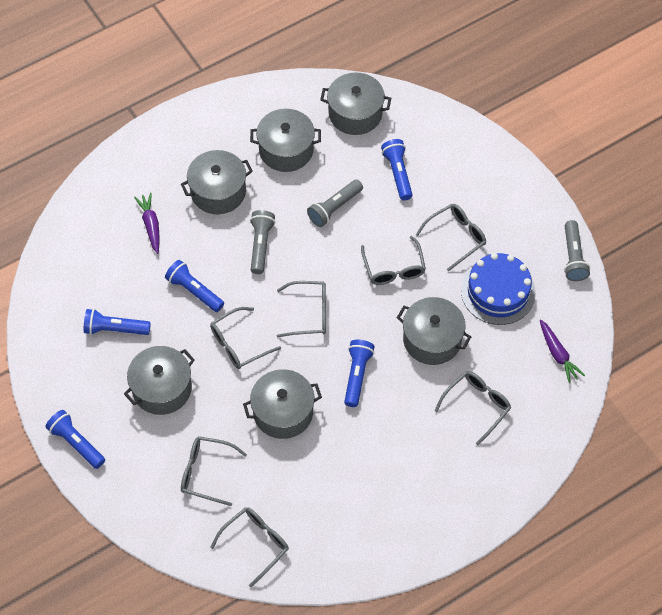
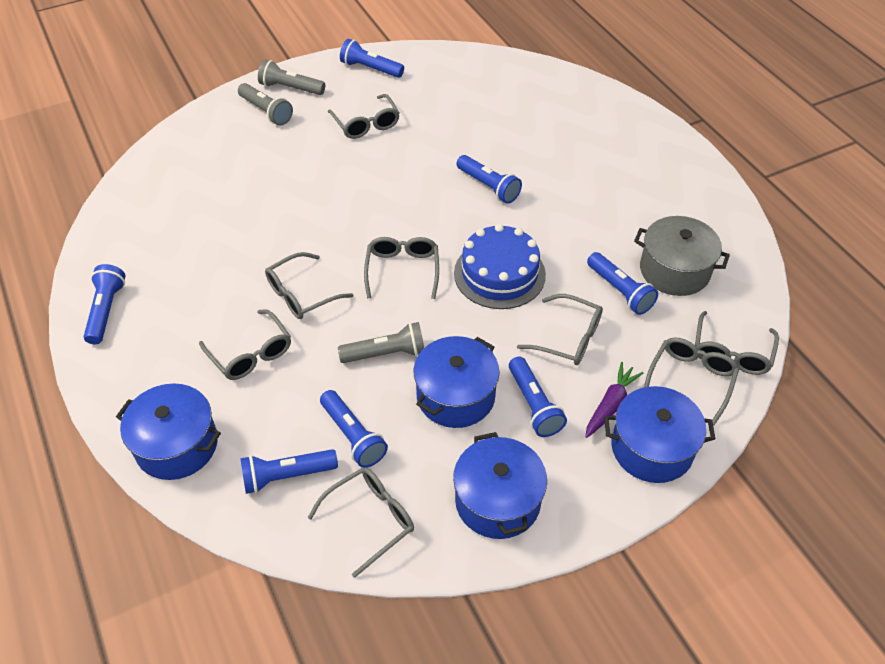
blue flashlight: [45,410,105,469] [84,309,151,335] [165,260,224,312] [344,340,375,407] [381,139,413,200] = 5 -> [84,264,125,344] [240,449,338,494] [320,390,388,468] [340,39,404,78] [456,155,522,204] [509,357,567,437] [587,252,658,315] = 7
blue pot: none = 0 -> [116,383,221,480] [413,336,500,428] [453,432,547,539] [604,386,715,483] = 4
grey glasses: [181,436,247,506] [210,307,281,369] [210,507,289,587] [277,281,326,338] [361,236,426,285] [416,204,486,271] [434,371,511,445] = 7 -> [199,309,291,380] [265,252,353,319] [308,467,414,578] [328,94,400,139] [364,237,439,299] [517,294,603,365] [644,337,739,425] [695,311,779,375] = 8
grey pot: [124,346,195,415] [181,150,253,214] [243,369,322,439] [250,109,321,172] [320,72,391,135] [397,297,471,365] = 6 -> [634,216,730,296] = 1
purple carrot: [134,193,159,254] [540,319,585,383] = 2 -> [585,362,644,438] = 1

